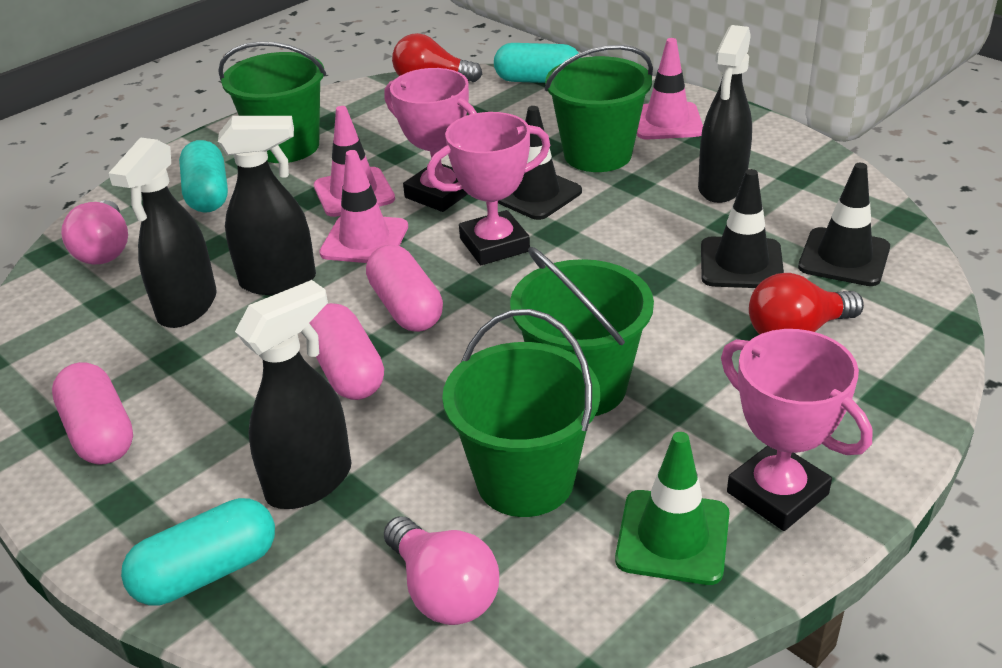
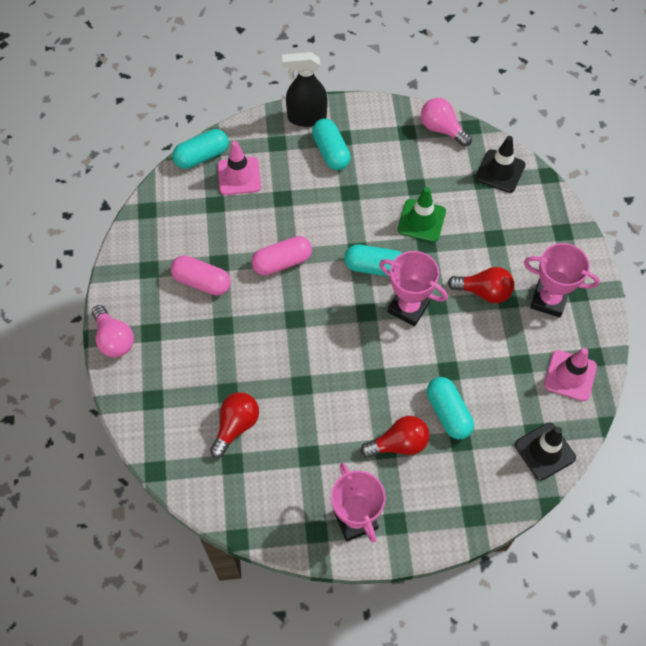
black spray bottle: [108,137,217,328] [218,116,316,295] [235,280,351,509] [698,25,752,203] = 4 -> [282,52,328,127] = 1
black traffic cone: [498,106,582,220] [701,169,784,288] [798,163,890,286] = 3 -> [476,136,526,193] [515,423,576,480] = 2
green bucket: [218,41,326,163] [442,309,600,517] [510,247,654,416] [544,45,653,172] = 4 -> none = 0
pink capsule: [52,362,133,464] [309,303,384,400] [366,245,443,332] = 3 -> [171,255,231,296] [251,236,312,276] = 2
pink traffic cone: [314,106,395,217] [319,150,408,263] [637,38,703,139] = 3 -> [218,141,261,195] [544,348,597,401] = 2
red light bulb: [392,33,482,82] [749,273,864,334] = 2 -> [210,392,259,458] [360,416,429,458] [448,267,514,303] = 3
turquoise capsule: [121,498,275,605] [179,140,228,213] [494,43,579,83] = 3 -> [172,129,229,169] [312,119,351,170] [344,245,402,277] [427,377,474,439] = 4

